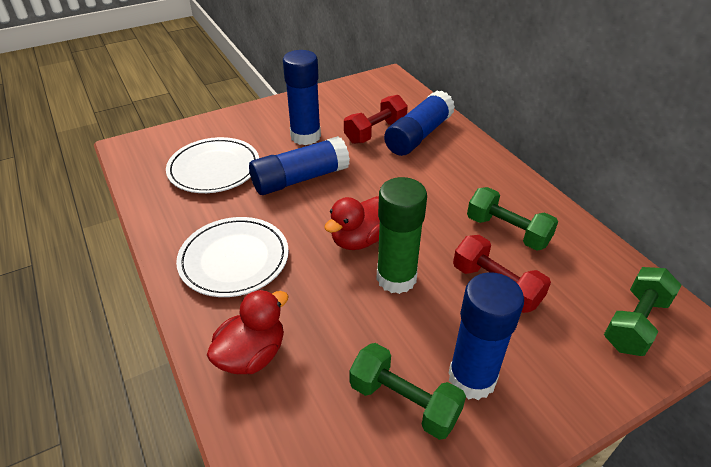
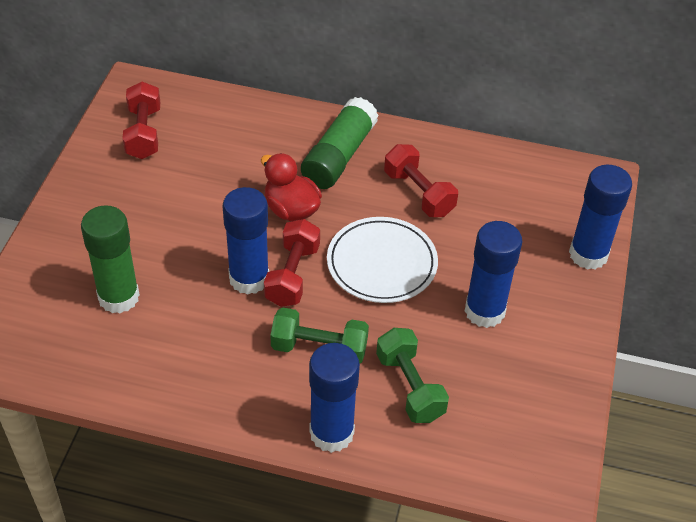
green dumbbell: [349,343,466,440] [467,187,558,251] [604,267,681,356] = 3 -> [270,307,369,364] [376,328,449,423] = 2
green glue stick: [376,177,427,294] = 1 -> [81,205,140,313] [301,97,379,189] = 2
red duck: [207,289,289,374] [324,196,380,250] = 2 -> [261,153,322,221] = 1
red dumbbell: [344,95,408,144] [453,235,551,313] = 2 -> [122,82,160,159] [264,219,320,307] [384,144,458,217] = 3
white plate: [166,137,259,193] [176,217,289,297] = 2 -> [327,217,438,303] = 1

